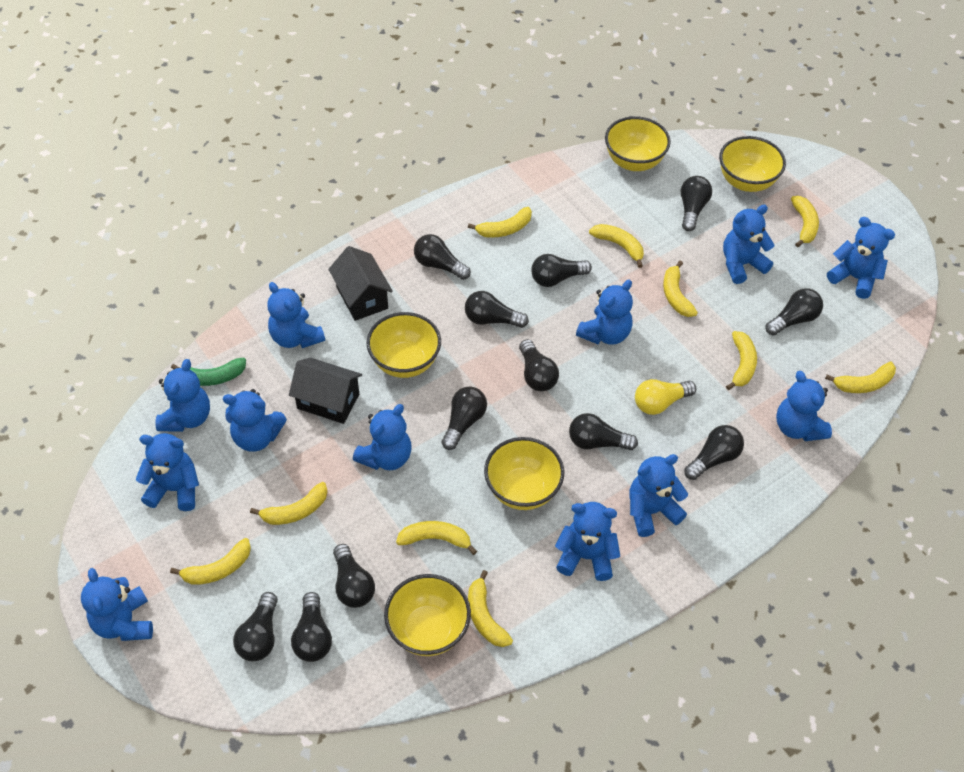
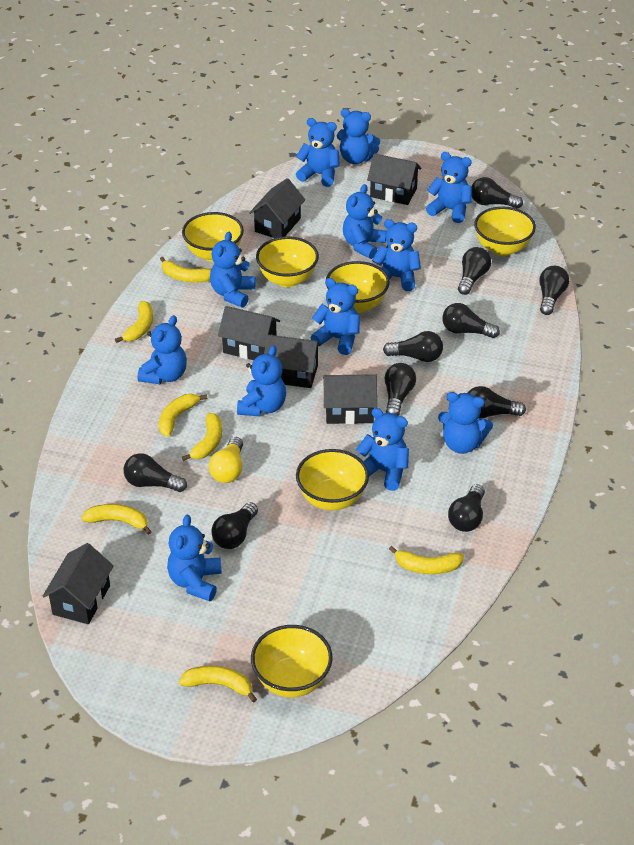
black house: [289,358,362,424] [328,246,393,321] = 2 -> [43,543,114,624] [218,306,280,360] [249,178,305,238] [264,335,321,388] [323,374,377,424] [367,153,421,205] = 6
black light bulb: [233,592,278,661] [291,592,332,662] [333,544,375,608] [414,234,471,280] [441,386,487,450] [465,291,529,328] [519,339,559,391] [531,254,592,287] [569,413,638,450] [681,176,712,231] [684,425,744,480] [766,288,823,335] = 12 -> [124,453,187,492] [212,502,258,549] [383,331,443,362] [385,363,416,416] [442,303,500,338] [448,484,485,532] [458,247,491,295] [468,386,526,418] [472,177,523,209] [539,266,569,315] = 10
green banana: [171,358,246,386] = 1 -> none = 0
yellow banana: [170,538,251,585] [250,482,328,525] [396,521,477,555] [468,207,532,238] [468,570,513,647] [589,224,644,268] [663,261,698,317] [726,331,757,390] [791,196,819,247] [825,361,896,393] = 10 -> [81,504,152,535] [115,301,153,343] [159,394,207,437] [160,257,211,283] [179,666,257,703] [182,413,222,461] [389,546,464,574] = 7
yellow bowl: [367,312,441,378] [384,574,471,656] [484,437,564,510] [605,116,671,171] [719,136,786,192] = 5 -> [182,212,244,262] [251,625,333,697] [256,236,319,287] [296,449,369,510] [326,261,390,313] [474,207,536,256] = 6

